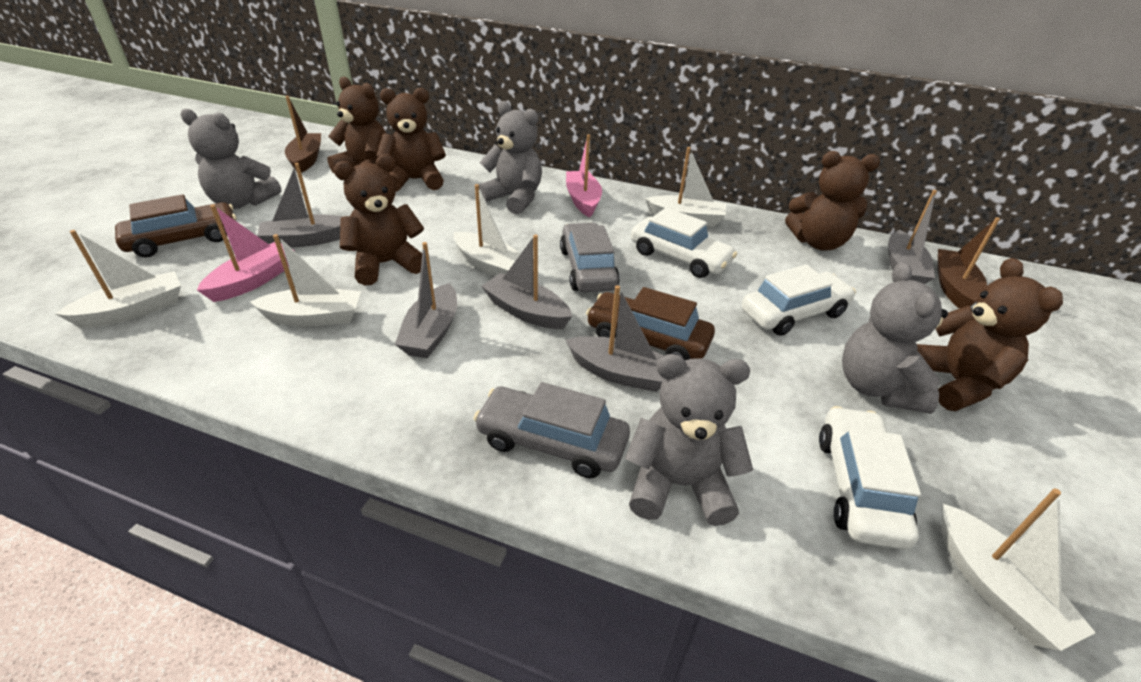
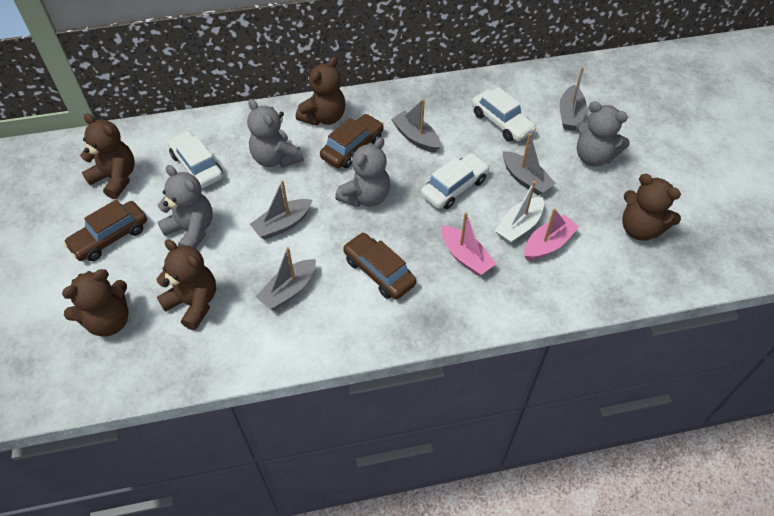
brown boat: [285,96,321,173] [938,217,1000,309] = 2 -> none = 0
brown car: [115,194,237,258] [586,287,715,360] = 2 -> [63,200,147,261] [320,114,384,168] [343,232,416,299] = 3
grey car: [473,382,630,478] [560,223,620,292] = 2 -> none = 0
white boat: [56,230,181,328] [250,234,361,327] [453,184,521,276] [645,147,726,227] [942,488,1096,651] = 5 -> [495,181,544,243] = 1

